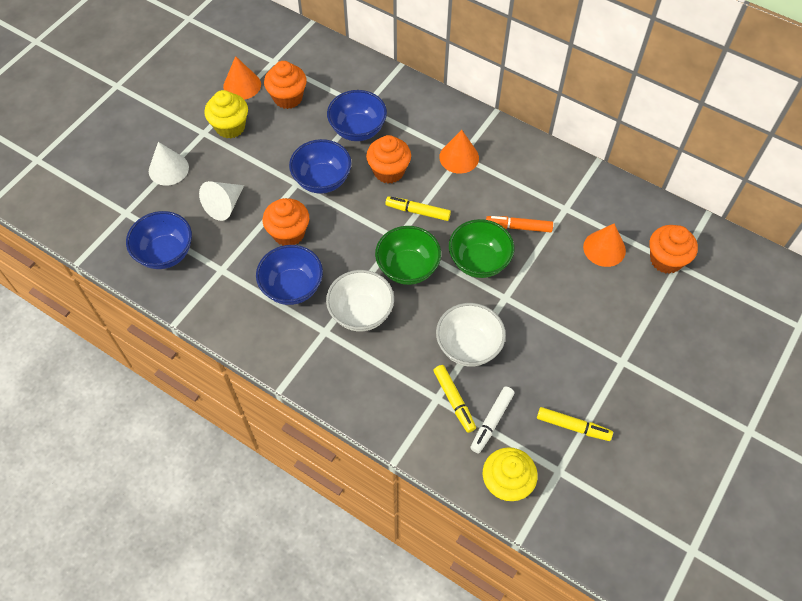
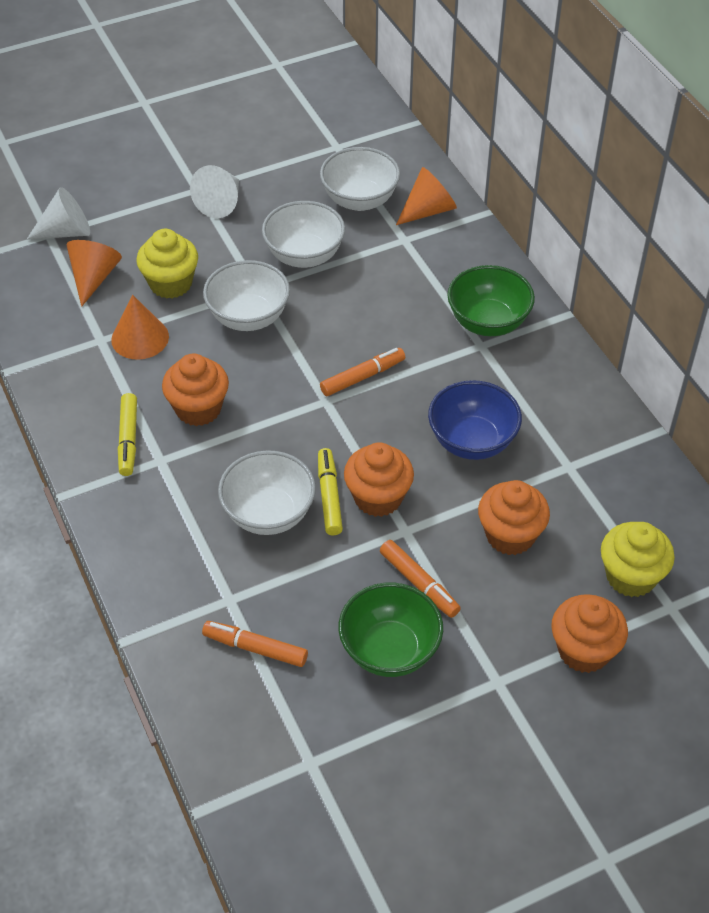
blue bowl: [126,211,192,269] [256,245,323,305] [289,139,352,194] [327,90,387,141] = 4 -> [428,380,522,460] = 1
orange marker: [486,216,553,232] = 1 -> [202,621,308,667] [320,348,405,396] [380,540,461,618] = 3
white bowl: [326,270,394,331] [436,303,506,367] = 2 -> [203,260,290,331] [218,450,316,535] [262,201,345,268] [320,147,400,211] = 4
white marker: [470,386,515,453] = 1 -> none = 0
yellow marker: [385,196,451,221] [433,365,476,433] [537,407,613,441] = 3 -> [118,393,137,476] [318,448,343,535] = 2

